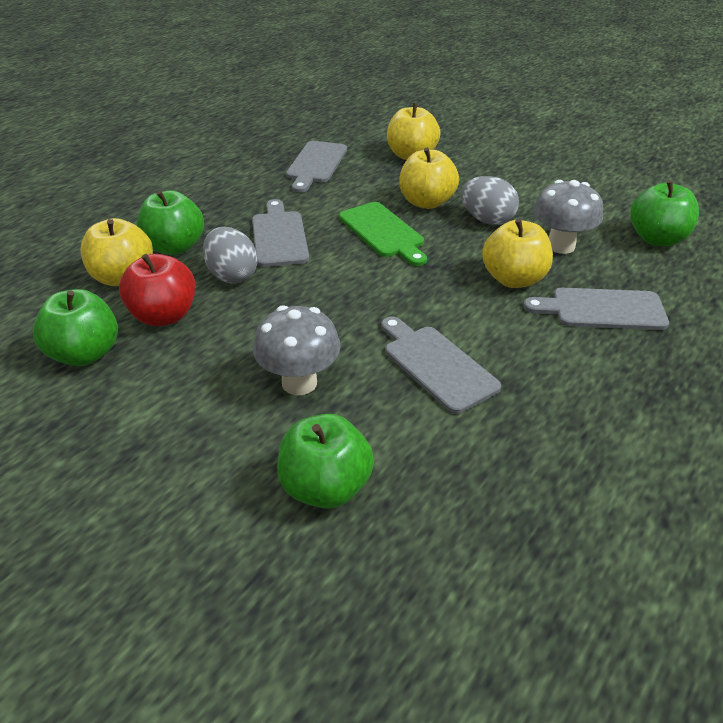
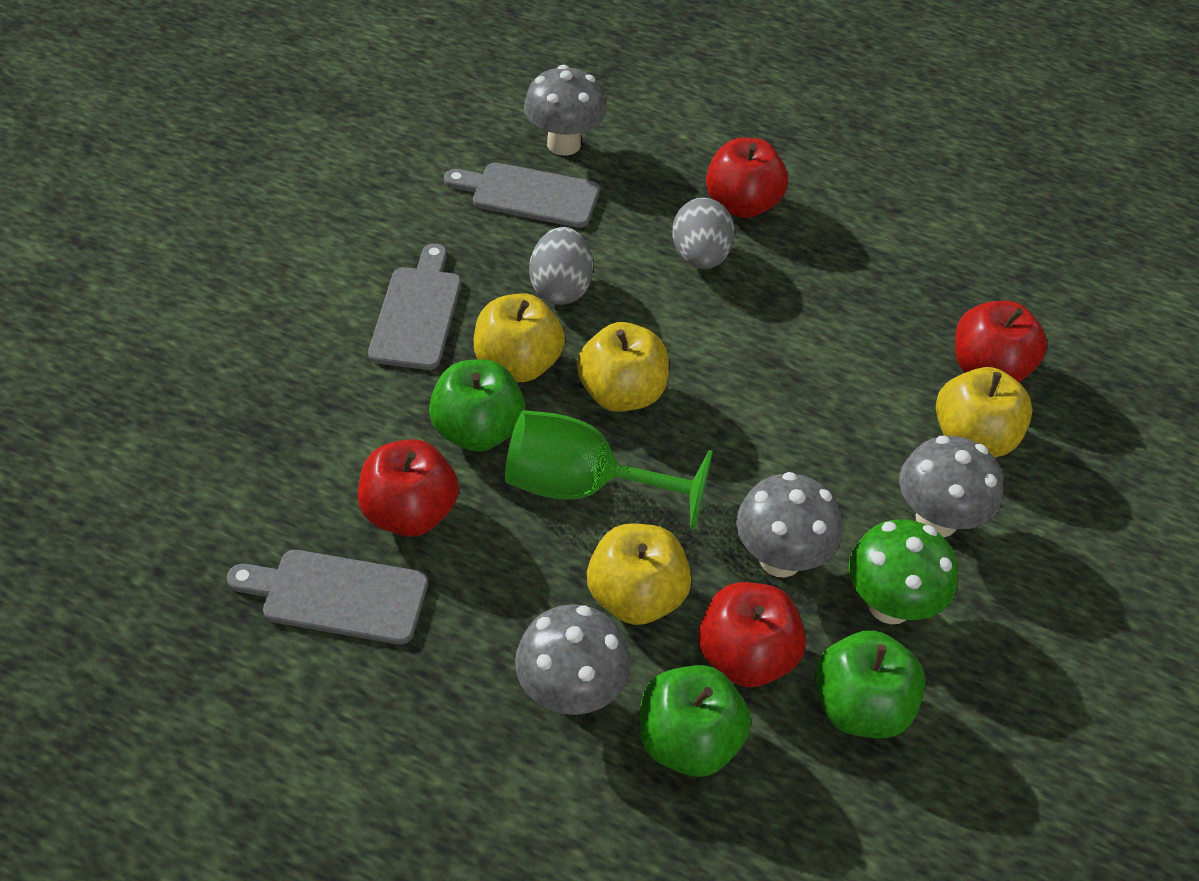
green apple: [33,289,118,366] [137,190,204,255] [277,414,374,509] [631,180,699,246] = 4 -> [429,359,525,452] [639,665,751,777] [814,630,926,738] = 3
green cutting board: [339,202,427,266] = 1 -> none = 0
green goblet: none = 0 -> [505,410,713,530] = 1
green mushroom: none = 0 -> [849,520,958,624] = 1
grey cutting board: [252,199,309,267] [286,141,347,193] [381,317,501,414] [523,288,669,330] = 4 -> [227,550,428,645] [368,244,461,370] [444,162,600,228] = 3
grey mushroom: [253,305,340,395] [533,180,603,254] = 2 -> [515,604,630,715] [524,65,607,156] [736,472,842,577] [899,436,1004,537] = 4
red apple: [119,254,195,326] = 1 -> [358,439,459,537] [698,582,806,687] [706,138,788,218] [955,301,1047,382] = 4

